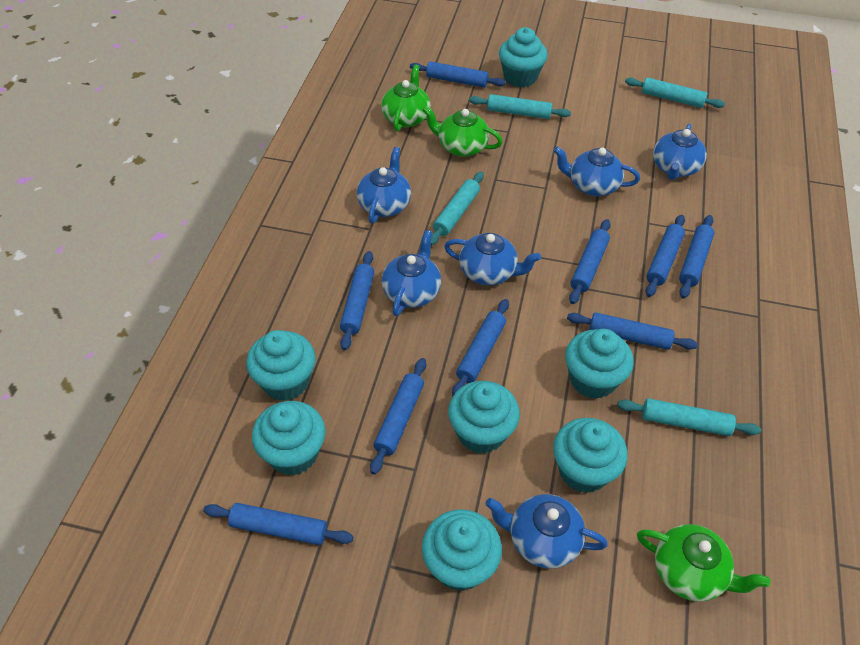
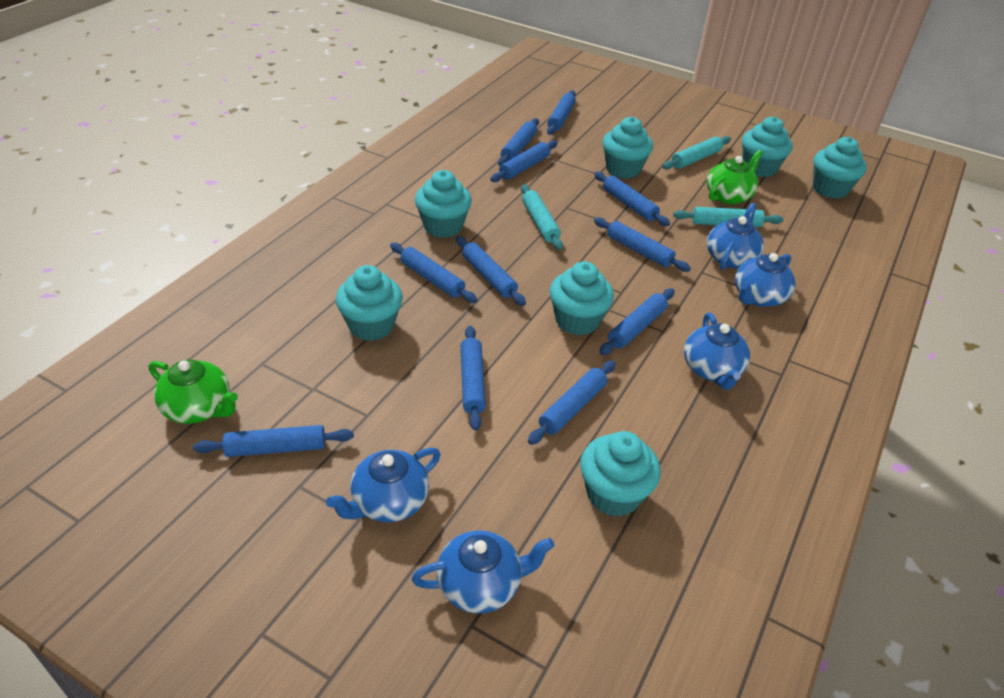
blue rolling pin: [203,503,353,545] [340,251,374,350] [370,358,426,474] [410,61,506,88] [452,299,509,396] [567,312,698,350] [569,219,611,304] [646,215,685,297] [679,215,714,299] = 9 -> [193,425,354,457] [390,243,478,303] [456,236,526,306] [460,326,486,431] [490,140,558,182] [498,118,539,166] [528,360,616,445] [547,90,576,135] [594,172,670,226] [594,217,691,272] [599,288,675,355] = 11
blue teapot: [357,147,411,224] [382,230,441,316] [444,233,541,285] [485,494,608,569] [554,146,640,196] [653,124,707,180] = 6 -> [326,448,441,522] [412,530,554,614] [684,313,750,390] [707,203,764,270] [735,253,796,307] = 5
green teapot: [381,65,431,131] [423,106,503,157] [637,524,770,602] = 3 -> [149,359,238,424] [707,150,763,205] = 2
turquoise rolling pin: [431,171,484,245] [469,94,571,119] [617,398,761,436] [625,77,725,108] = 4 -> [521,184,563,250] [663,136,731,170] [673,207,783,227] = 3

